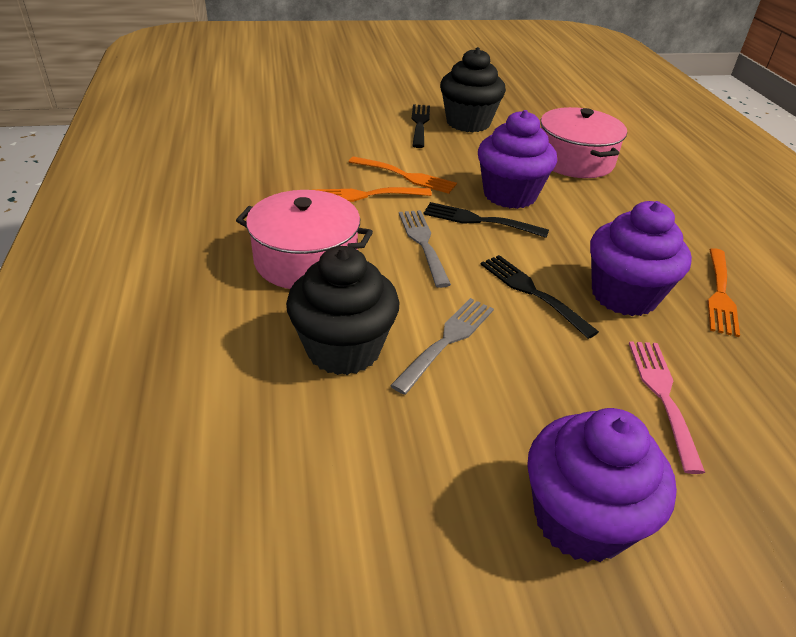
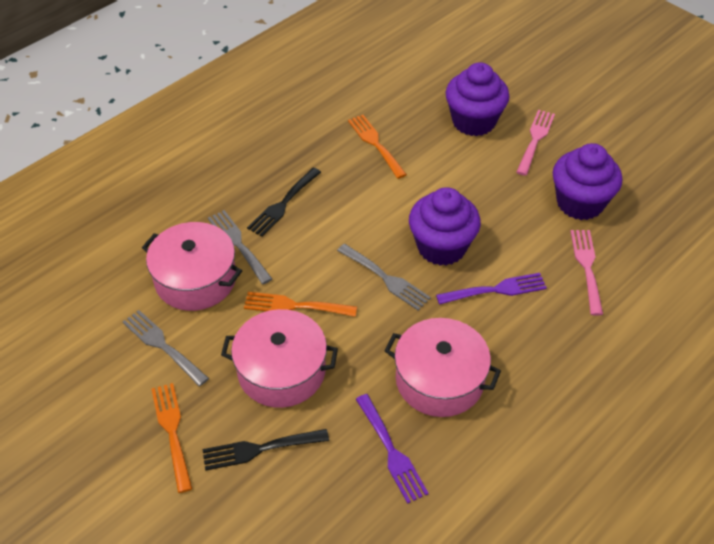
black cupcake: [286,246,400,375] [440,47,506,132] = 2 -> none = 0
black fork: [412,104,430,148] [423,202,549,238] [480,255,599,339] = 3 -> [203,429,329,471] [247,168,321,237] = 2
grey fork: [390,298,494,395] [399,210,451,288] = 2 -> [123,310,209,386] [208,210,272,284] [337,244,431,310] = 3
pink fork: [629,341,705,474] = 1 -> [516,110,555,176] [570,230,603,316] = 2
pink pot: [236,190,373,289] [540,107,627,178] = 2 -> [142,222,242,311] [221,309,338,408] [385,318,501,417] = 3
purple fork: none = 0 -> [356,394,429,504] [436,273,547,305] = 2

